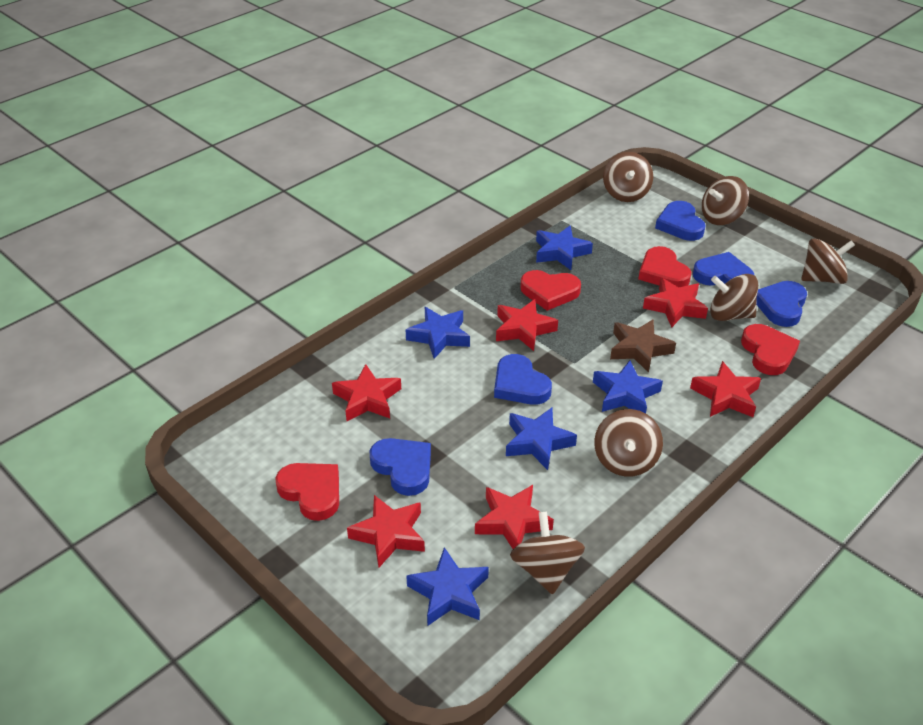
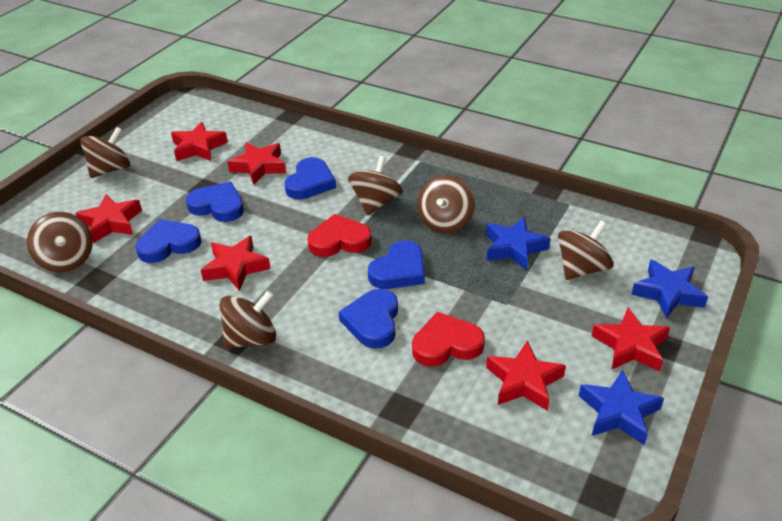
blue star: [406,307,470,359] [406,547,489,626] [506,408,577,470] [536,225,593,270] [593,360,663,413] = 5 -> [486,217,551,270] [579,370,664,445] [631,259,708,319] = 3
brown star: [610,319,676,373] = 1 -> none = 0
red heart: [275,463,339,521] [520,270,581,311] [638,246,691,287] [741,324,800,375] = 4 -> [307,214,372,257] [412,312,485,366] = 2

